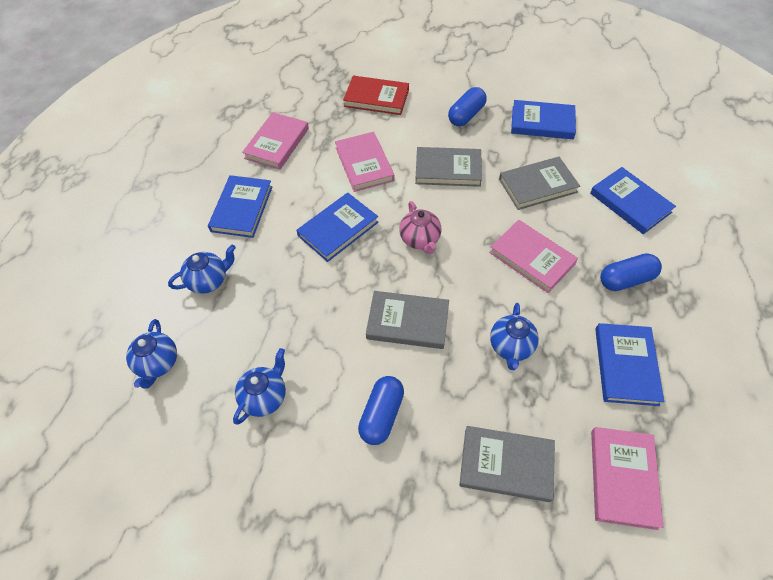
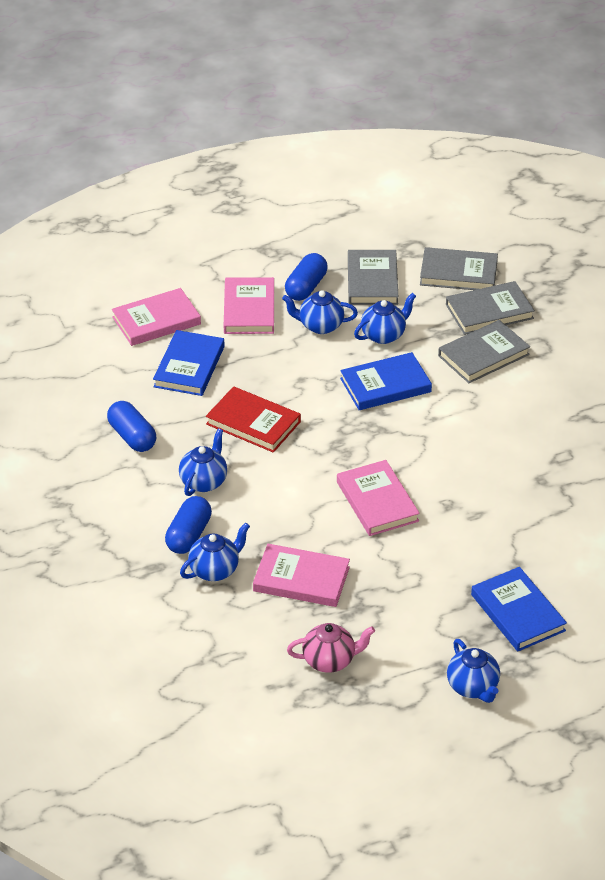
blue book: [208,175,272,238] [296,193,379,262] [511,100,576,139] [590,167,676,234] [595,323,664,406] = 5 -> [153,330,225,396] [340,352,432,410] [471,567,567,651] = 3
blue teapot: [126,319,177,389] [168,245,236,294] [233,348,286,425] [490,303,539,370] = 4 -> [179,429,227,496] [180,523,250,581] [282,290,358,334] [354,293,416,344] [447,639,500,703] = 5

